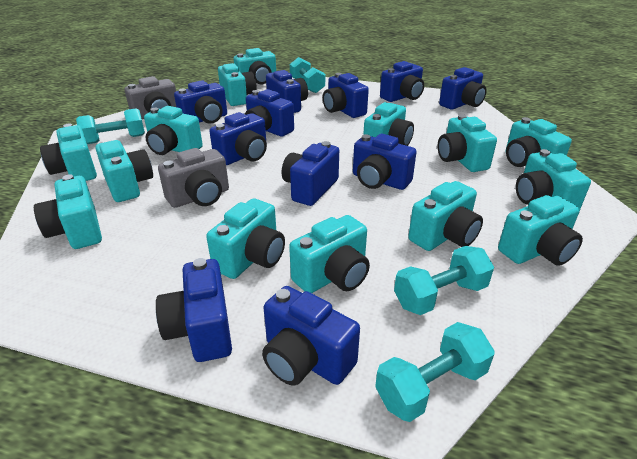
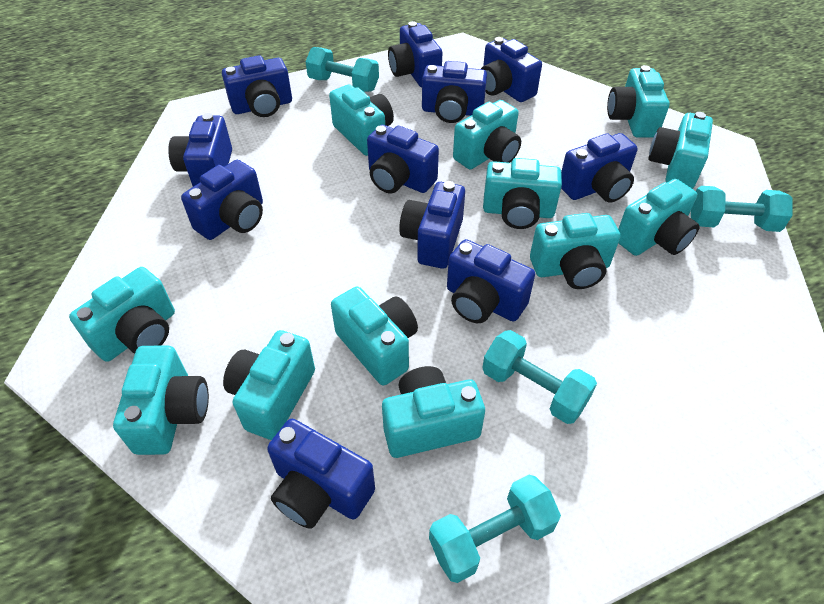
grey camera: [125,76,176,119] [158,148,229,208] = 2 -> none = 0
turquoise camera: [34,174,102,249] [40,124,97,181] [95,140,153,202] [144,106,203,155] [206,199,285,279] [218,63,257,106] [234,48,276,84] [289,215,370,293] [363,102,414,146] [408,181,483,251] [437,114,497,172] [498,195,583,266] [506,117,572,167] [516,149,591,212] = 14 -> [69,267,175,362] [113,346,209,455] [223,330,315,440] [329,84,394,156] [331,287,418,385] [382,366,485,458] [453,100,521,169] [483,158,562,229] [530,213,620,289] [607,65,669,137] [618,179,700,256] [649,112,713,189] = 12

